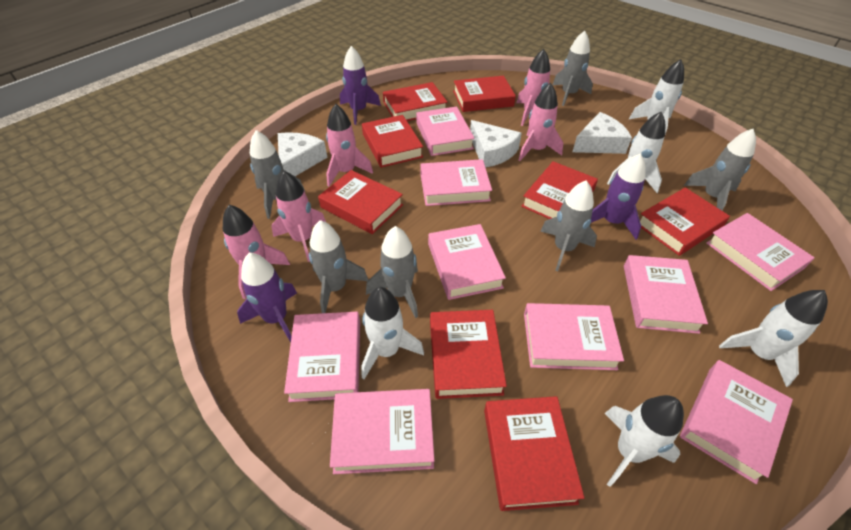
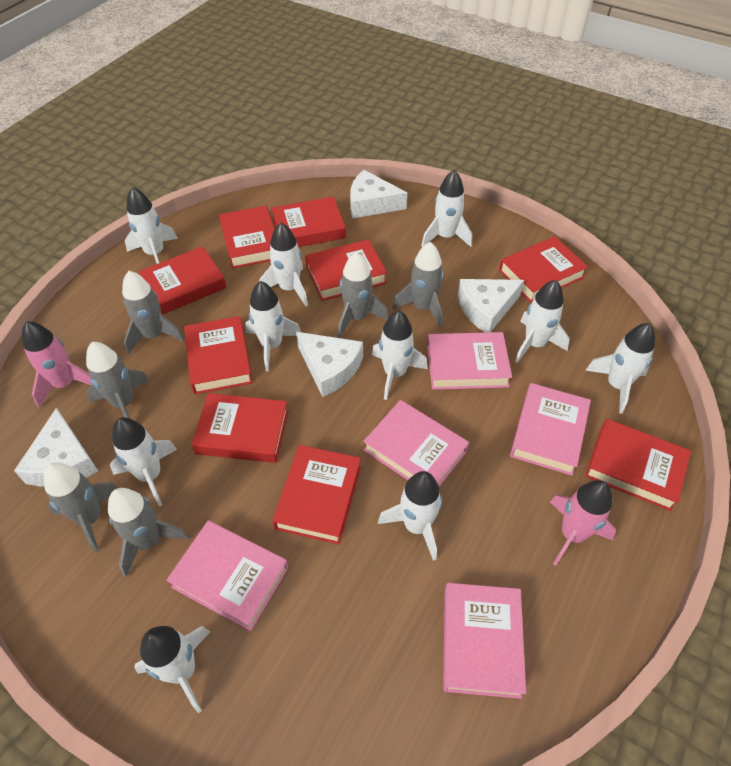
pink book: [284,312,360,402] [330,389,435,474] [416,107,475,156] [420,159,492,206] [428,224,506,300] [524,303,624,370] [624,255,708,334] [680,360,793,484] [706,213,815,291] = 9 -> [166,521,288,631] [363,400,469,487] [427,332,512,390] [443,583,526,699] [510,383,591,476] = 5
pink rocket: [223,205,290,299] [271,171,326,262] [326,104,373,187] [517,49,550,126] [519,83,563,161] = 5 -> [22,321,92,407] [550,480,616,566] = 2
purple rocket: [237,253,297,342] [340,46,381,125] [591,153,645,240] = 3 -> none = 0
red book: [318,170,403,234] [362,115,423,168] [383,82,448,121] [430,310,507,399] [453,76,516,112] [484,396,585,511] [521,161,598,219] [640,187,730,256] = 8 -> [138,246,227,315] [184,316,253,394] [191,393,288,463] [219,206,274,269] [271,196,346,247] [272,445,361,545] [305,239,387,301] [499,236,588,303] [585,419,691,511] = 9
white cheese: [278,132,328,176] [470,120,522,167] [572,112,632,154] = 3 -> [14,408,98,486] [296,332,363,397] [350,170,407,218] [458,279,524,333] = 4
white rocket: [361,287,424,379] [605,395,684,487] [607,112,665,193] [629,59,684,134] [719,290,828,387] = 5 -> [110,417,177,506] [125,187,178,264] [135,626,211,713] [245,281,301,371] [259,223,308,306] [372,310,428,400] [378,471,442,561] [421,170,472,247] [515,280,569,363] [585,323,655,414] = 10

